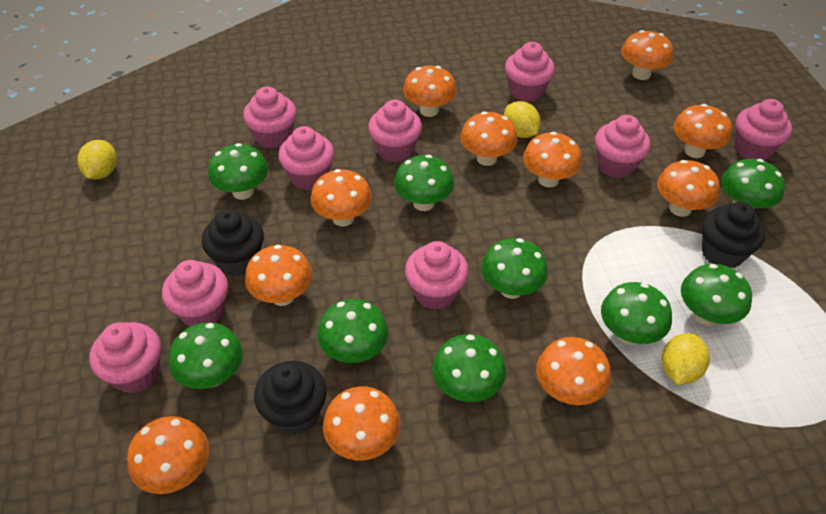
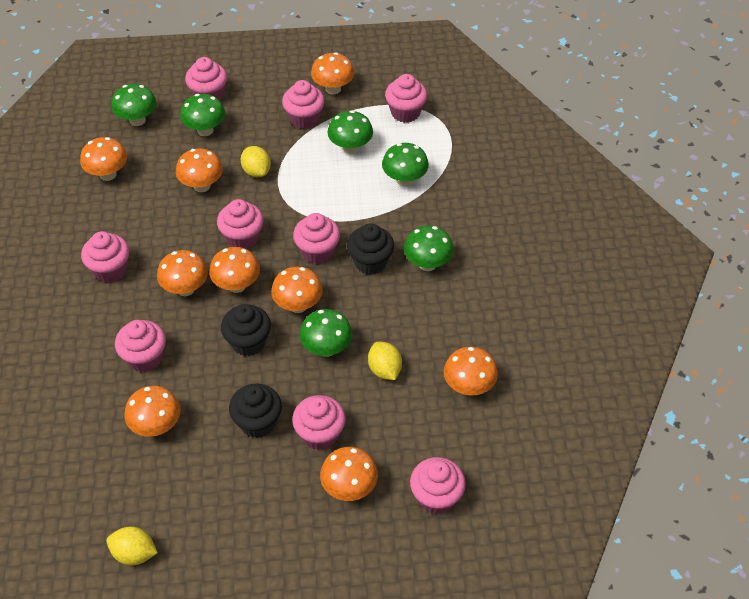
green mushroom: [169,322,243,389] [208,143,268,200] [317,299,389,363] [394,155,454,211] [433,334,506,402] [481,238,548,299] [601,282,672,345] [681,264,752,326] [721,159,785,209] = 9 -> [111,84,157,126] [180,94,225,136] [300,309,353,357] [328,110,373,154] [382,143,429,186] [404,226,454,271] = 6
orange mushroom: [127,416,209,494] [245,245,312,306] [311,169,372,226] [323,387,400,460] [403,66,457,117] [460,111,517,166] [523,132,582,187] [536,337,611,405] [621,30,673,80] [657,160,720,217] [673,104,732,158] = 11 -> [80,137,127,181] [124,386,181,437] [157,250,208,296] [176,148,223,192] [209,247,260,293] [271,266,323,313] [311,52,354,94] [320,447,378,501] [444,347,498,395] = 9

